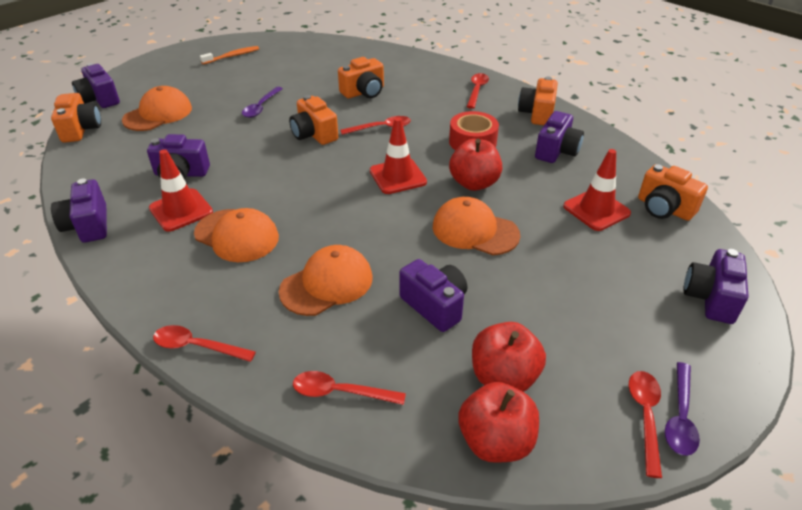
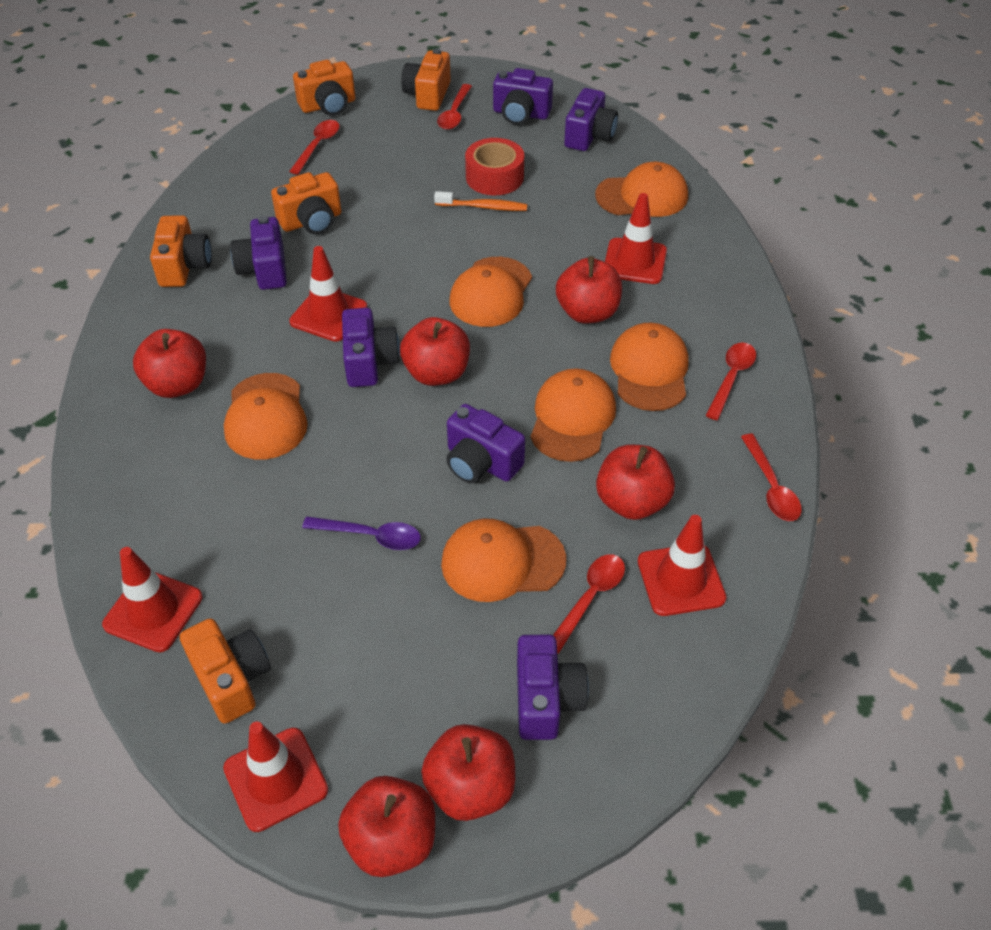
orange cap: [122,86,192,131] [194,208,279,262] [279,245,373,316] [433,197,520,255] = 4 -> [224,373,308,459] [441,519,566,602] [450,257,532,327] [530,368,616,462] [595,162,688,217] [610,322,689,411] = 6
purple spoon: [242,87,283,118] [665,362,700,456] = 2 -> [302,516,421,550] = 1
red apple: [449,139,502,191] [459,382,539,463] [472,322,546,392] = 3 -> [133,329,206,398] [338,776,435,877] [400,317,470,386] [421,724,515,821] [556,256,622,323] [596,445,675,520] = 6
red traffic cone: [149,149,213,232] [370,117,427,194] [563,149,631,231] = 3 -> [102,547,202,652] [223,722,328,832] [289,246,367,342] [605,193,667,284] [638,515,726,616] = 5

